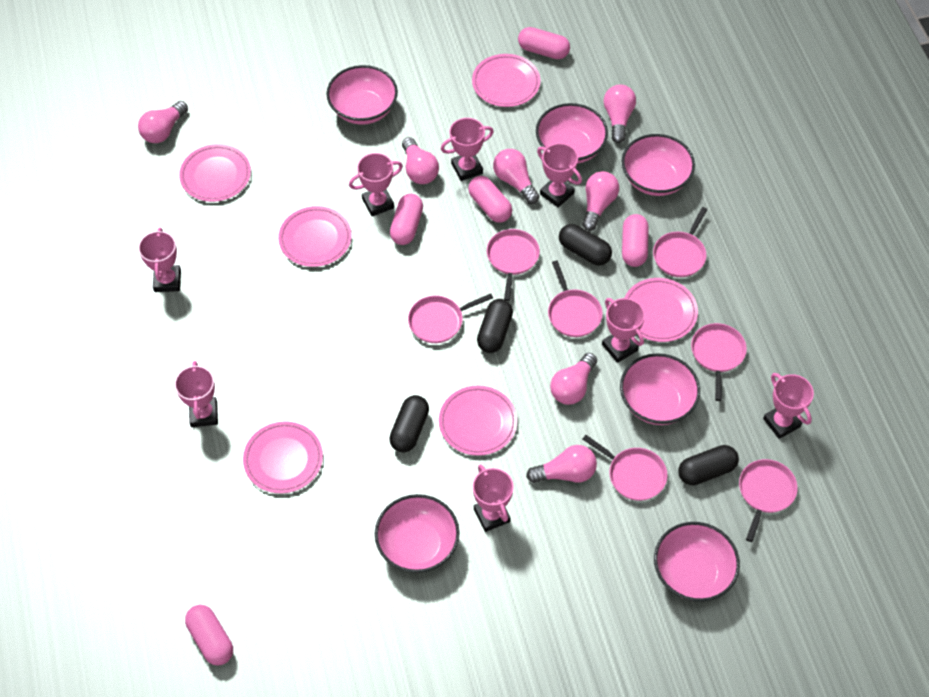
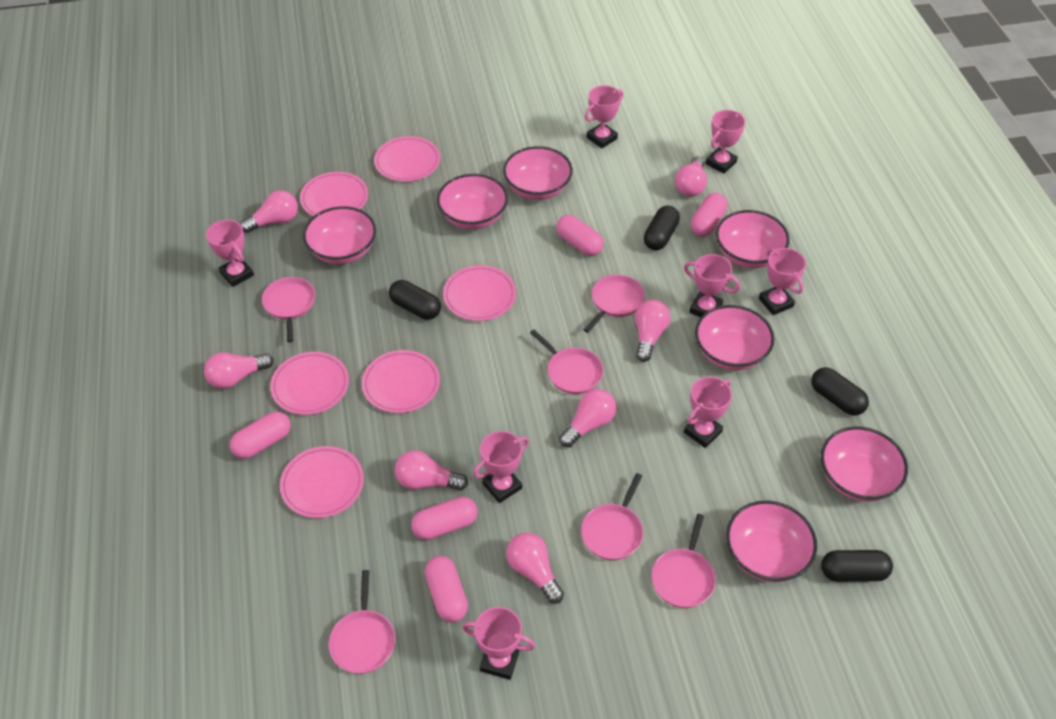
pink bowl: [326,65,398,125] [375,494,460,573] [536,103,608,164] [620,353,700,425] [622,134,695,196] [654,522,740,602] = 6 -> [303,206,376,264] [437,174,508,229] [503,146,573,200] [695,305,774,370] [716,210,790,268] [726,500,817,582] [821,426,908,502] = 7
pink pan: [408,294,493,343] [487,229,540,301] [548,261,603,337] [582,435,668,501] [653,207,708,277] [691,323,747,401] [739,459,798,542] = 7 -> [262,277,315,343] [329,570,395,674] [530,330,603,394] [581,473,643,560] [584,275,645,333] [651,514,716,608] = 6

